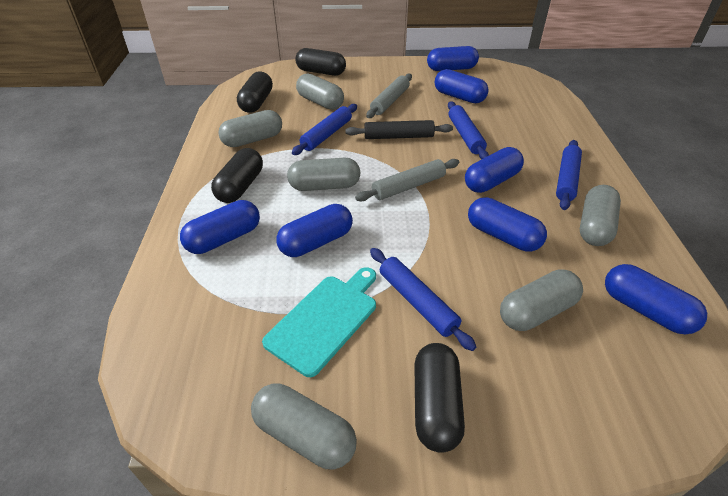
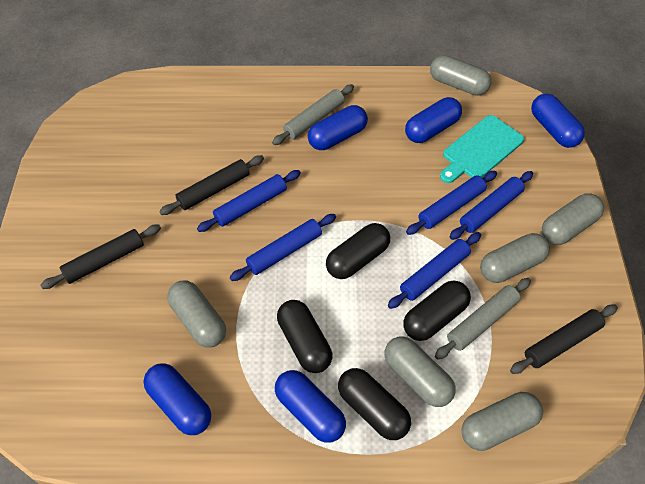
black rolling pin: [345,120,453,139] = 1 -> [40,224,161,289] [159,155,264,215] [510,304,618,374] = 3
blue capsule: [180,200,260,254] [276,204,353,257] [427,46,479,71] [435,69,488,103] [465,147,524,193] [468,197,547,252] [605,264,707,334] = 7 -> [143,363,211,435] [275,370,346,443] [308,105,368,150] [405,97,462,143] [531,94,585,148] = 5
blue rolling pin: [292,104,357,155] [370,248,476,351] [448,101,489,159] [556,140,582,210] = 4 -> [197,170,301,232] [230,214,336,281] [388,232,481,309] [406,171,497,235] [449,171,533,240] = 5

